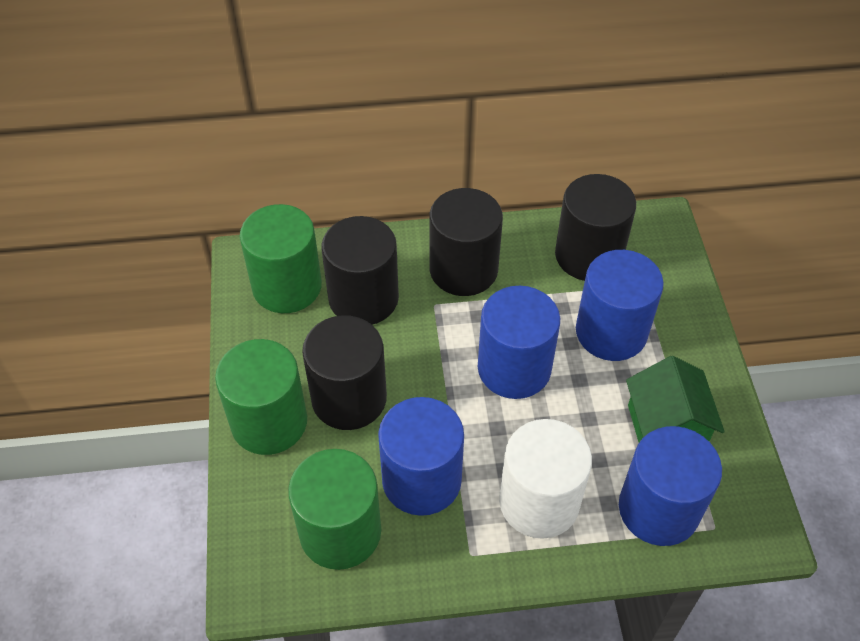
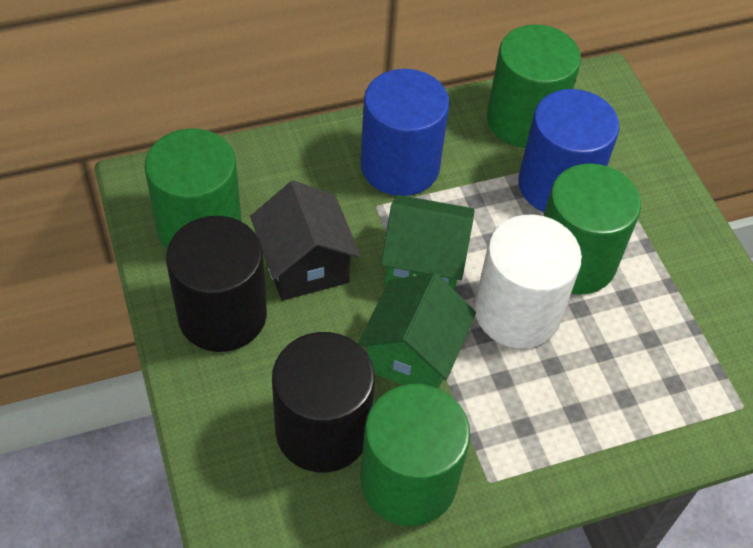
black cylinder: [302,315,387,430] [322,216,399,325] [430,188,503,296] [555,174,636,281] = 4 -> [166,216,267,352] [272,332,375,473] = 2
black house: none = 0 -> [250,180,361,301] = 1
blue cylinder: [378,397,464,516] [478,286,560,399] [576,250,664,361] [619,426,722,546] = 4 -> [360,69,450,196] [518,89,619,212] = 2
green cylinder: [215,339,307,455] [240,204,322,313] [288,449,381,570] = 3 -> [144,128,242,249] [361,384,470,526] [487,24,581,148] [544,163,641,295] = 4
green house: [626,356,725,442] = 1 -> [357,272,476,389] [381,195,475,290] = 2

